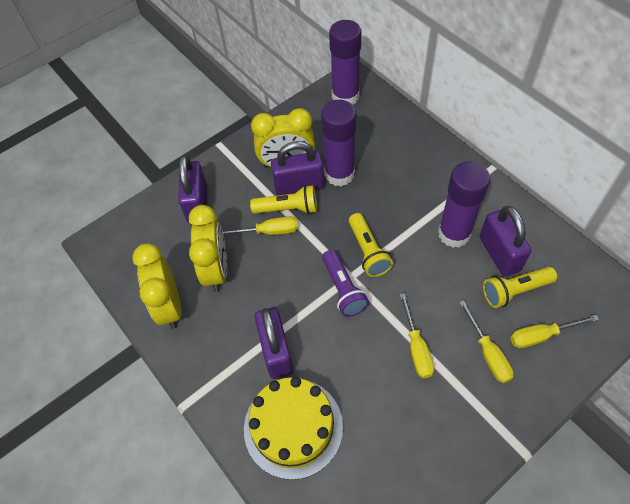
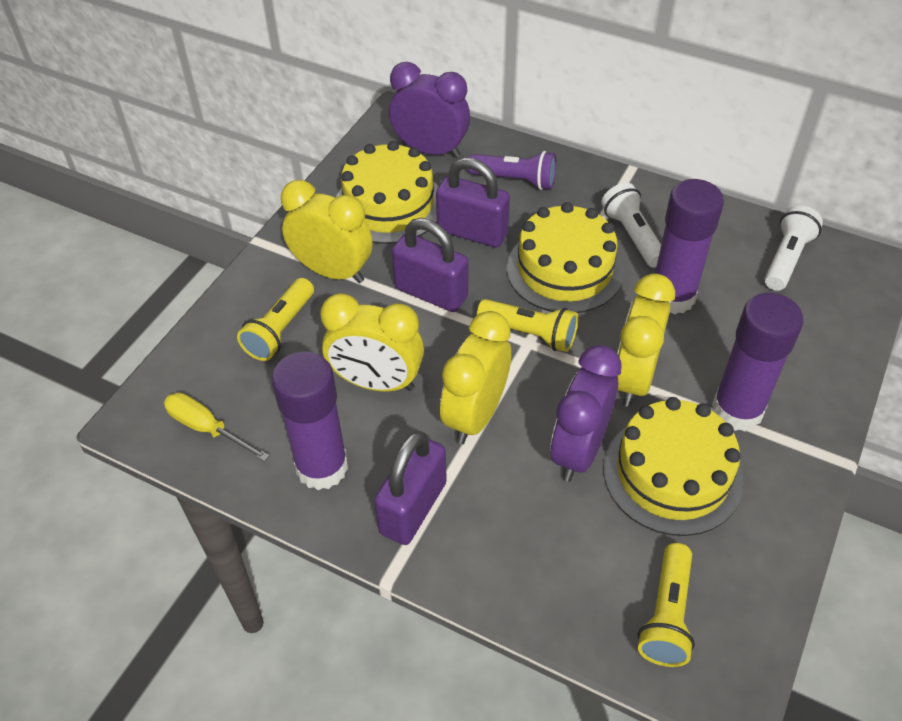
purple clock: none = 0 -> [389,62,470,158] [550,345,622,481] = 2
purple padlock: [178,155,207,223] [254,307,293,379] [271,141,324,195] [480,206,531,277] = 4 -> [374,431,447,545] [392,218,468,312] [436,158,510,248] = 3
white flashlight: none = 0 -> [601,183,661,267] [764,205,823,291] = 2
yellow cake: [244,377,343,480] = 1 -> [336,141,438,244] [507,202,624,313] [603,397,744,536] = 3
yellow clock: [132,243,182,329] [189,205,227,292] [251,108,315,168] = 3 -> [281,180,373,283] [320,293,424,391] [440,311,511,444] [617,273,675,407] = 4
yellow screwdriver: [223,216,298,235] [400,293,434,378] [459,300,514,383] [510,315,599,348] = 4 -> [164,393,270,462] = 1

